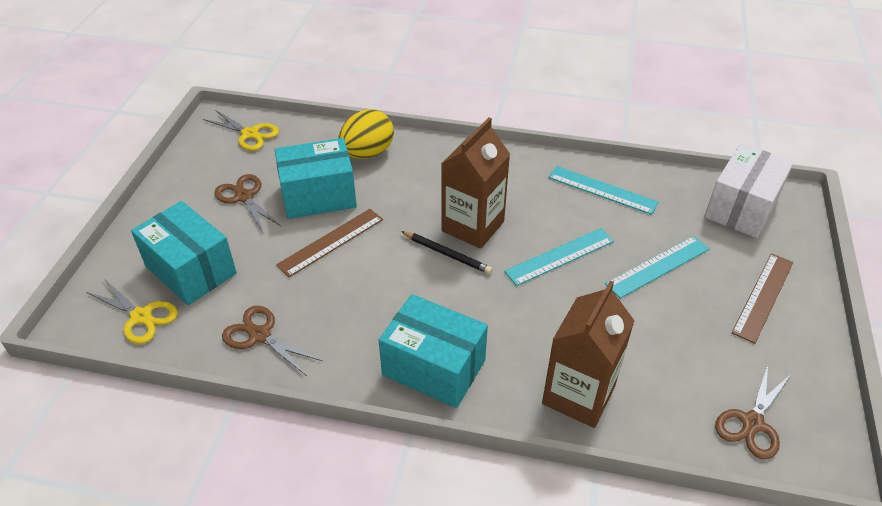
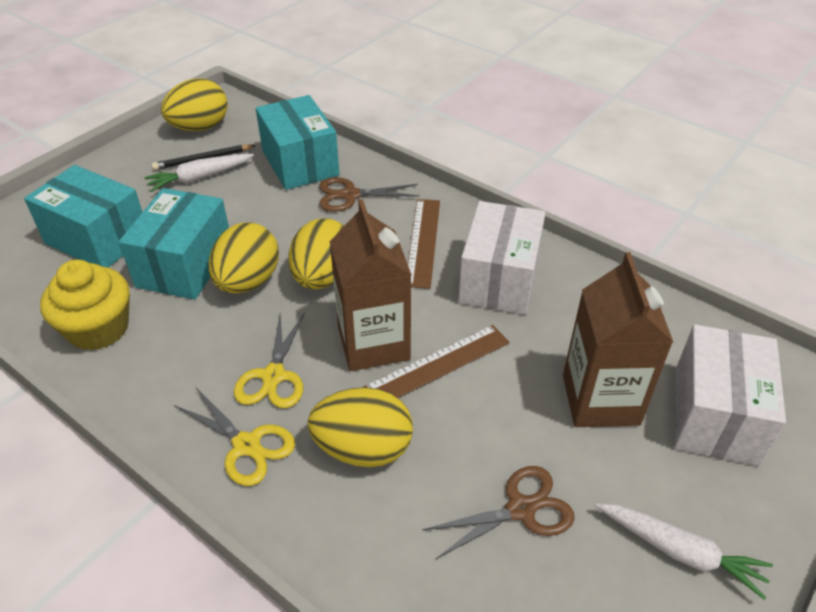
brown scissors: [214,174,282,234] [222,306,322,376] [715,364,792,459] = 3 -> [319,177,420,212] [422,466,575,560] = 2
turquoise ruler: [504,228,614,286] [548,166,659,215] [605,236,709,298] = 3 -> none = 0
white box: [704,143,794,238] = 1 -> [458,201,546,315] [674,324,786,466] = 2
white carrot: none = 0 -> [144,154,254,192] [596,503,773,600] = 2
yellow cupcake: none = 0 -> [40,260,130,351] = 1
yellow egg: [338,109,394,159] = 1 -> [161,78,228,131] [209,222,279,294] [288,218,344,289] [308,387,413,467] = 4

